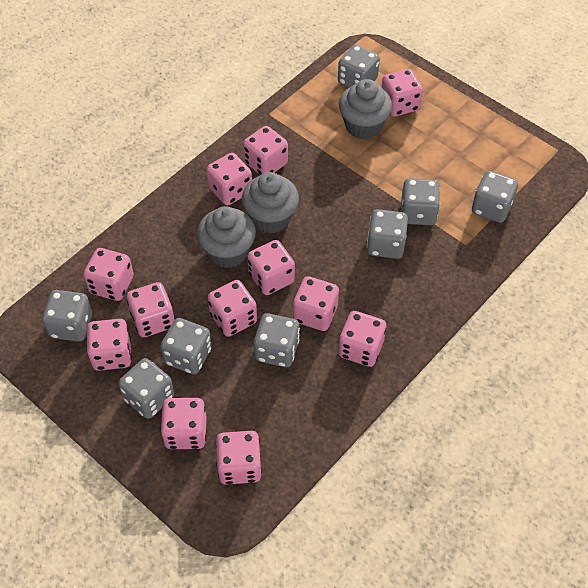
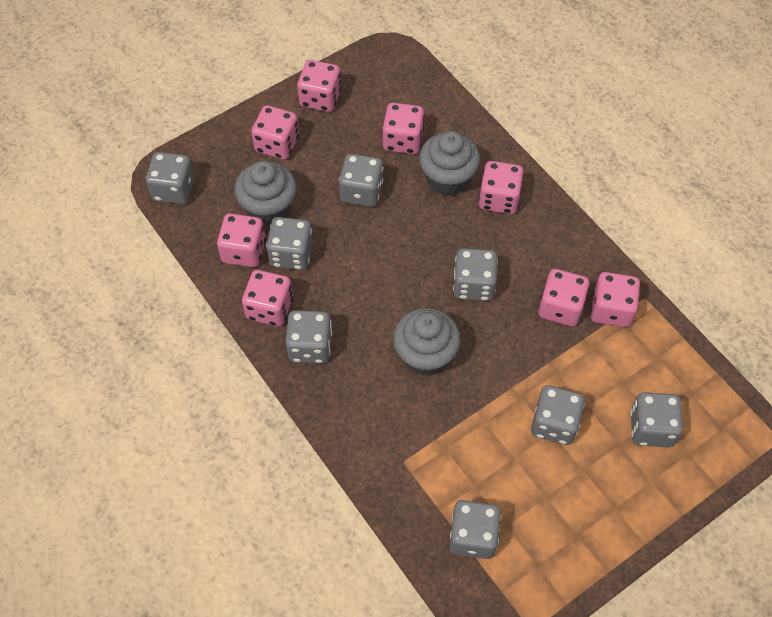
pink dice: [83,248,134,301] [87,319,132,371] [127,282,175,337] [160,398,206,449] [206,153,252,206] [208,280,257,337] [216,431,262,485] [243,126,288,175] [247,240,295,295] [293,276,339,331] [338,311,386,367] [382,69,423,117] = 12 -> [217,213,266,267] [242,270,293,327] [251,105,299,160] [297,60,341,112] [383,103,425,154] [479,161,524,214] [539,269,589,326] [591,272,640,327] = 8

